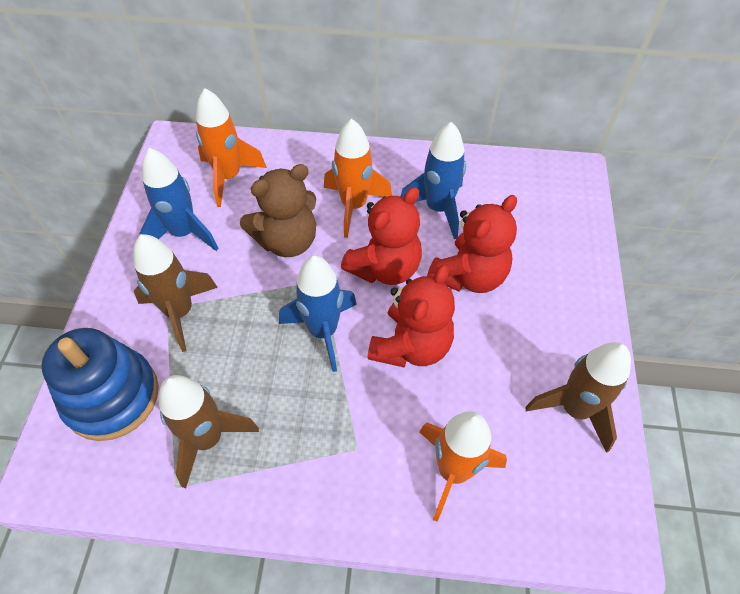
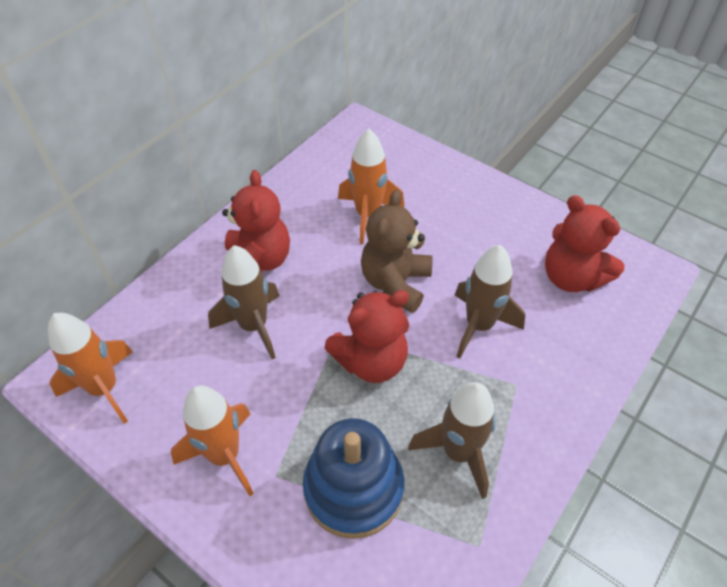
blue rocket: [139,148,219,251] [279,255,357,372] [400,122,466,239] = 3 -> none = 0

